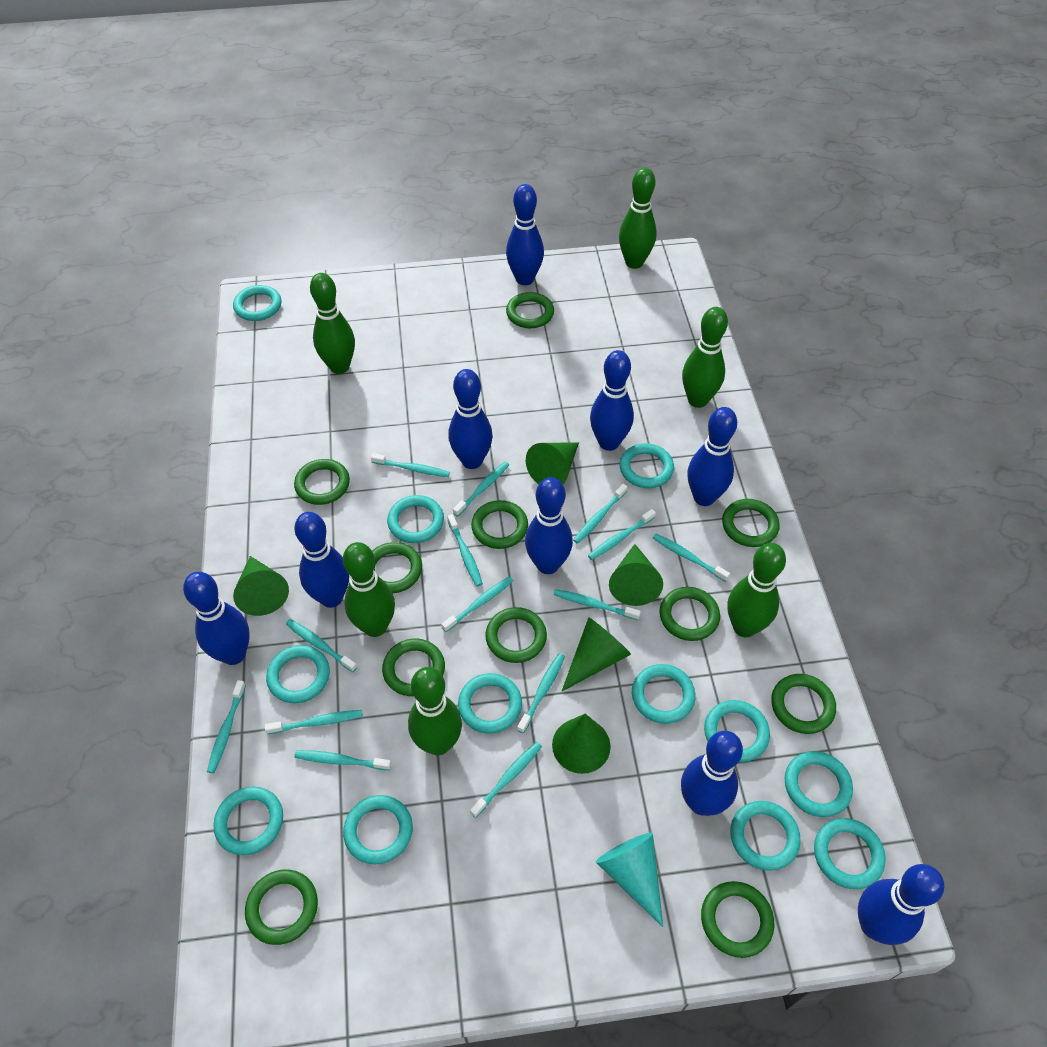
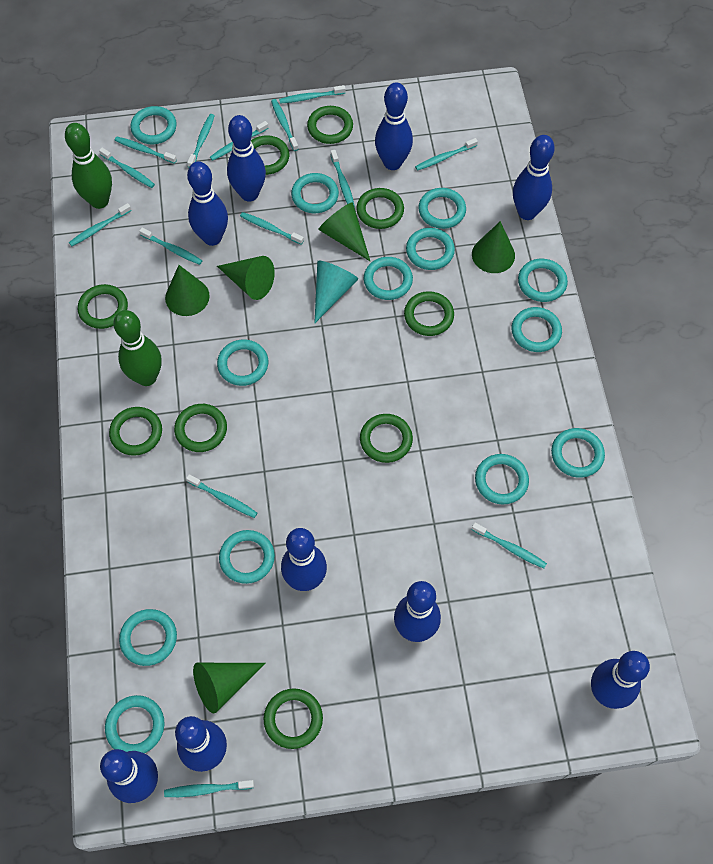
green bowling pin: [310,273,355,374] [343,542,395,637] [408,667,462,756] [619,167,657,269] [682,307,728,408] [727,543,786,637] = 6 -> [65,123,112,209] [113,310,162,386] = 2
green ring: [245,870,318,945] [294,459,350,505] [372,542,422,593] [382,639,445,696] [471,500,528,549] [485,607,547,663] [506,292,554,328] [659,587,720,641] [701,881,775,958] [722,499,780,547] [771,674,836,734] = 11 -> [78,284,128,329] [109,407,162,456] [174,404,227,452] [251,135,289,175] [264,688,323,749] [307,106,353,144] [356,188,404,229] [360,414,413,463] [404,291,454,336] = 9
turquoise ring: [213,787,283,855] [233,285,282,321] [266,645,330,703] [343,795,413,864] [387,495,444,543] [458,673,522,734] [620,443,674,488] [632,664,696,724] [704,700,770,762] [730,801,801,871] [785,751,853,817] [814,818,886,889] = 12 -> [105,695,164,754] [119,609,177,666] [131,106,177,144] [217,339,268,386] [219,530,275,584] [291,173,339,213] [364,257,413,300] [406,228,455,270] [418,188,466,229] [475,454,529,505] [512,307,562,352] [518,259,568,302] [551,428,605,478] = 13

